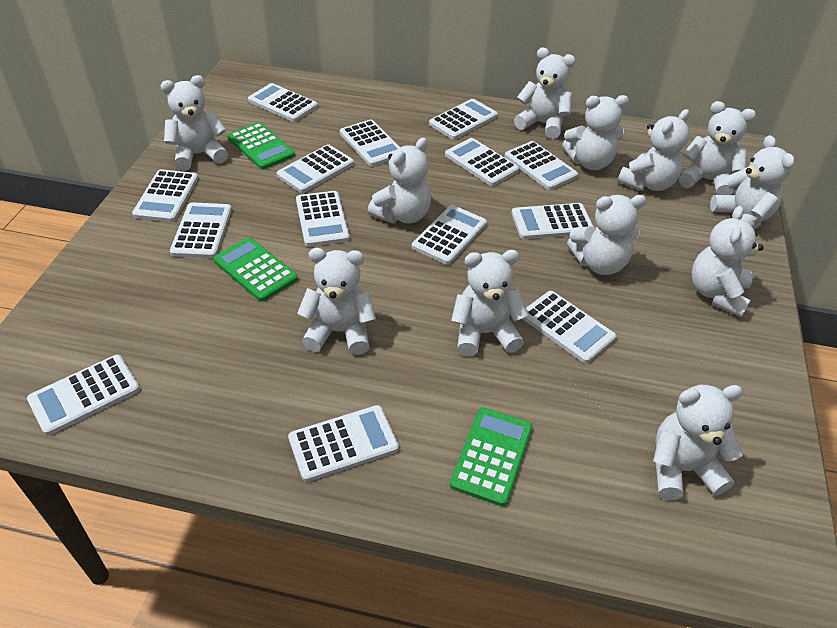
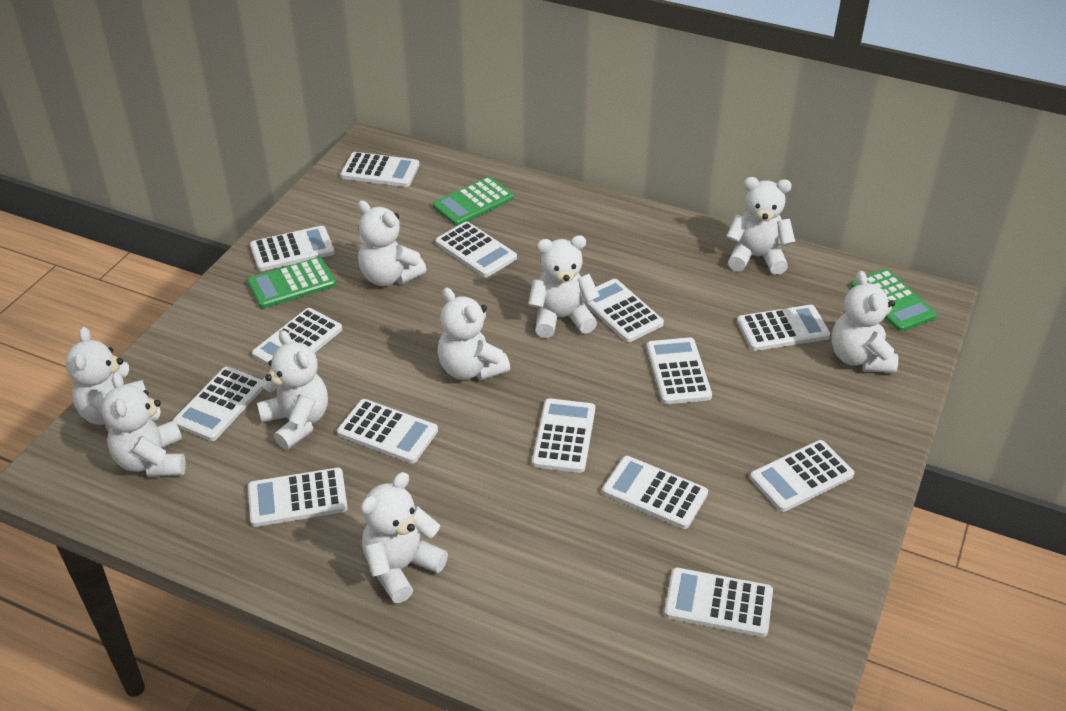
white teddy bear: [160,75,228,171] [297,248,376,355] [368,138,431,224] [451,250,529,356] [514,48,576,139] [562,95,629,170] [567,195,647,275] [618,109,690,191] [653,385,743,500] [679,101,756,195] [692,206,764,317] [710,135,794,229] = 12 -> [66,327,146,431] [101,372,186,477] [257,330,328,450] [357,200,427,286] [361,472,448,603] [437,288,510,381] [528,235,600,338] [726,177,795,275] [831,271,898,373] = 9

